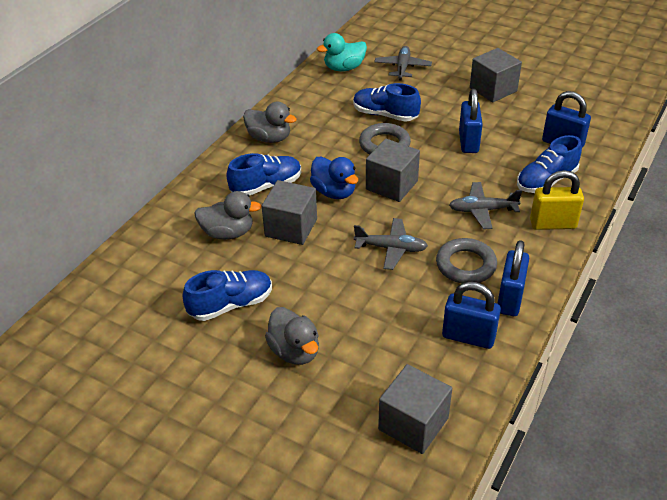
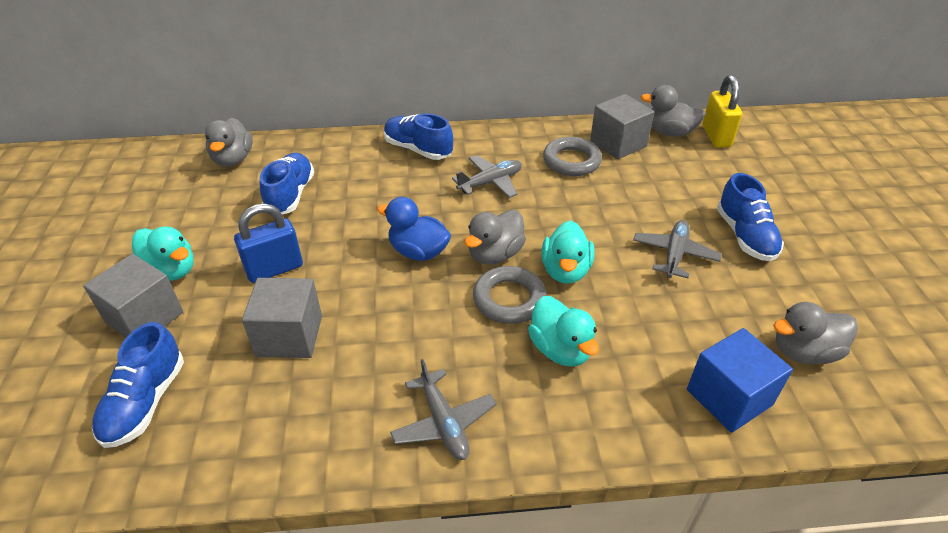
blue cube: none = 0 -> [687,328,793,433] = 1
blue padlock: [442,282,501,349] [459,89,483,153] [497,240,529,316] [542,91,591,148] = 4 -> [234,203,303,283] = 1
grey cube: [262,180,317,245] [366,139,420,202] [378,364,452,454] [470,48,522,102] = 4 -> [83,254,183,338] [242,278,322,358] [590,94,654,160] = 3
grey duck: [194,191,262,240] [243,102,296,143] [265,307,319,365] = 3 -> [205,118,253,167] [464,210,526,265] [641,85,706,137] [773,302,858,364] = 4
turquoise duck: [317,33,367,71] = 1 -> [132,226,194,281] [528,296,599,367] [541,221,595,284] = 3

